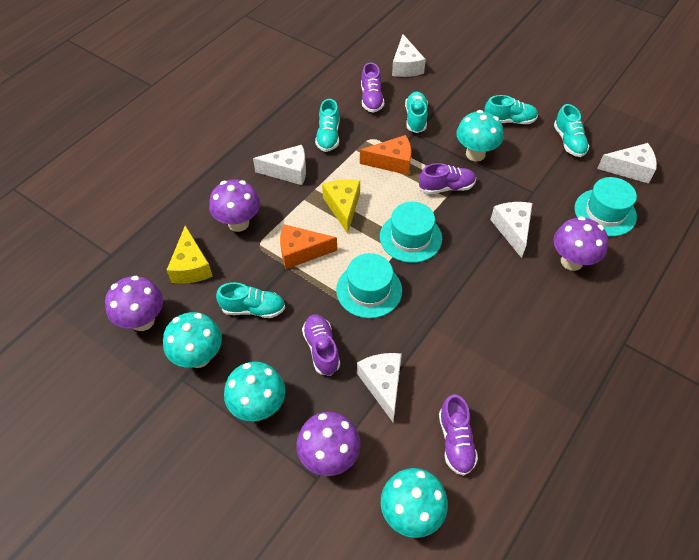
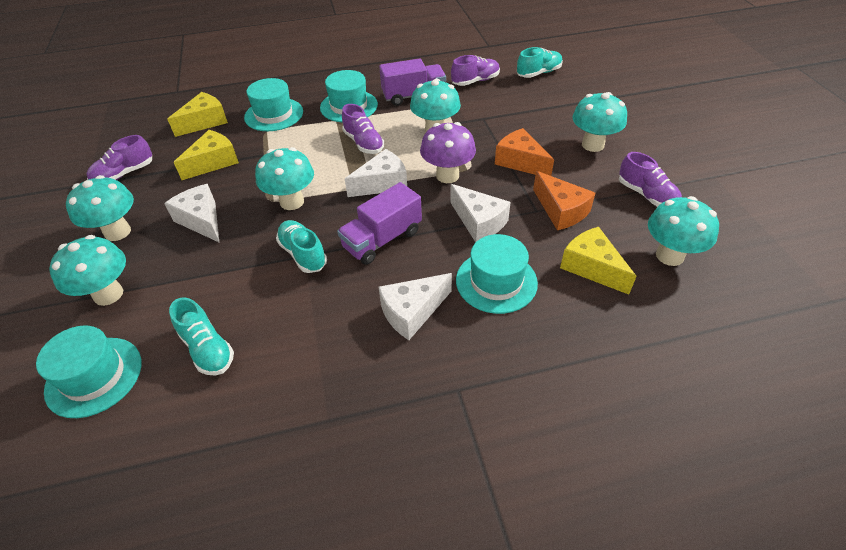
purple mushroom: [105,276,163,331] [209,179,260,232] [296,412,361,476] [554,216,608,271] = 4 -> [420,122,476,183] = 1
purple truck: none = 0 -> [337,182,422,265] [379,58,446,106] = 2
turquoise hat: [336,253,402,318] [380,202,442,263] [575,177,637,236] = 3 -> [36,326,141,418] [244,78,303,131] [320,70,378,122] [456,234,538,314] = 4
turquoise mushroom: [163,312,222,368] [224,362,285,421] [380,468,448,538] [456,110,503,162] = 4 -> [49,235,126,306] [66,175,134,241] [255,147,314,210] [410,79,461,133] [572,92,627,152] [648,196,719,266] = 6
turquoise shoe: [216,282,285,318] [315,99,339,152] [405,92,428,133] [484,95,538,124] [554,104,589,157] = 5 -> [169,297,234,375] [276,220,327,273] [517,47,563,78] = 3
white cheese: [253,145,306,185] [357,353,402,422] [392,34,426,77] [490,202,533,258] [597,143,657,184] = 5 -> [164,184,219,242] [345,149,407,197] [378,273,452,340] [450,184,511,242] = 4
yellow cheese: [167,225,213,284] [322,179,360,234] = 2 -> [167,92,228,137] [174,130,239,180] [560,227,636,295] = 3

